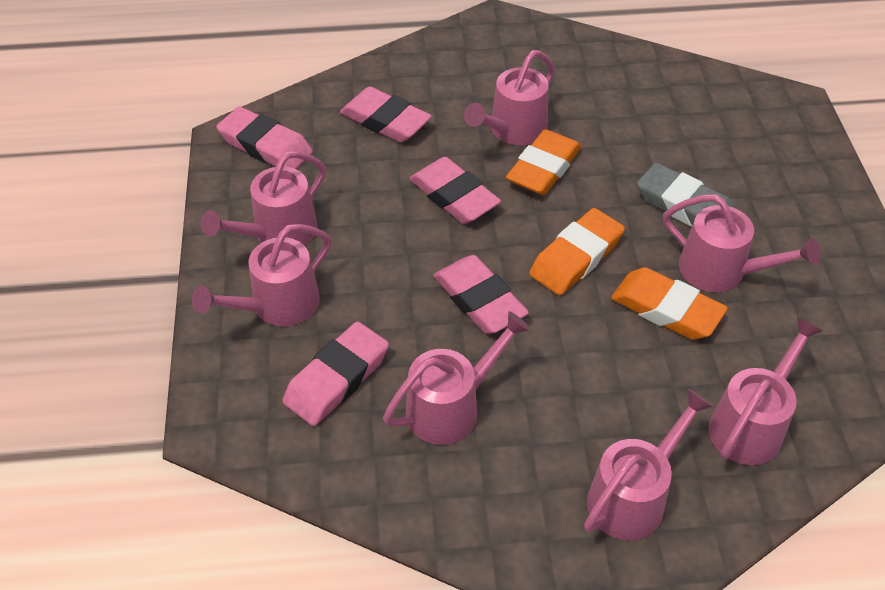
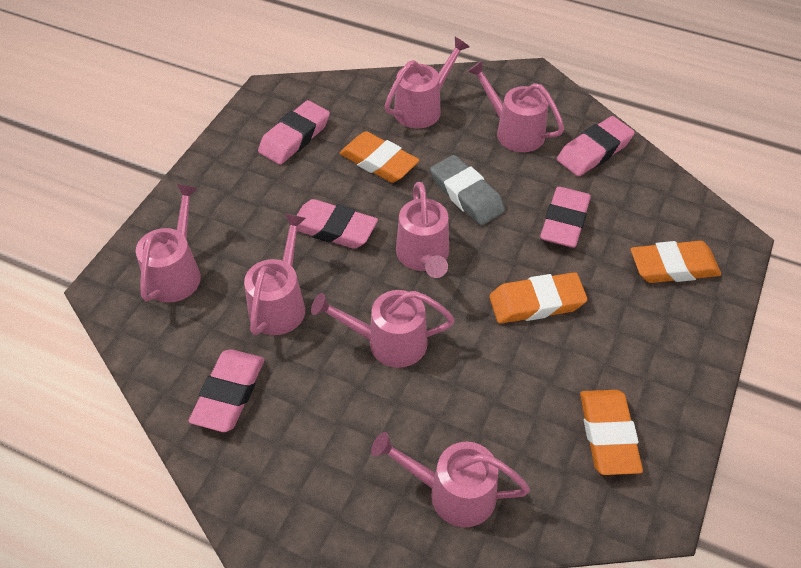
orange eraser: [506,129,582,195] [529,208,625,295] [611,267,728,340] = 3 -> [340,131,420,183] [489,272,588,324] [580,390,643,475] [631,241,721,283] = 4

